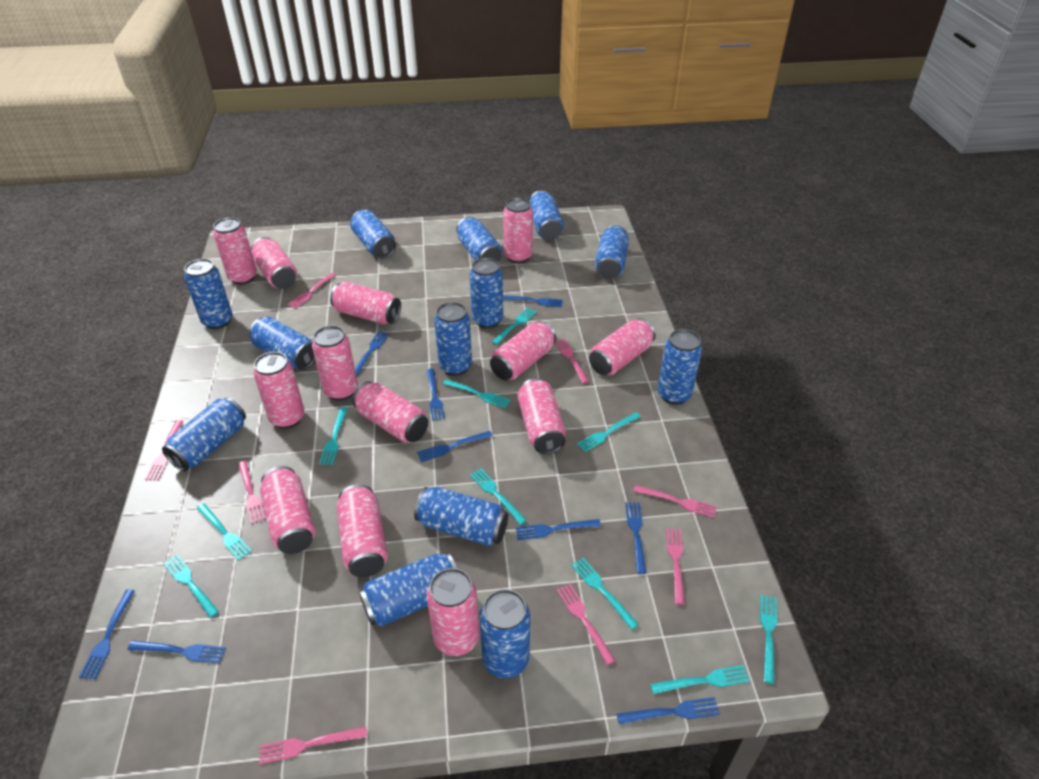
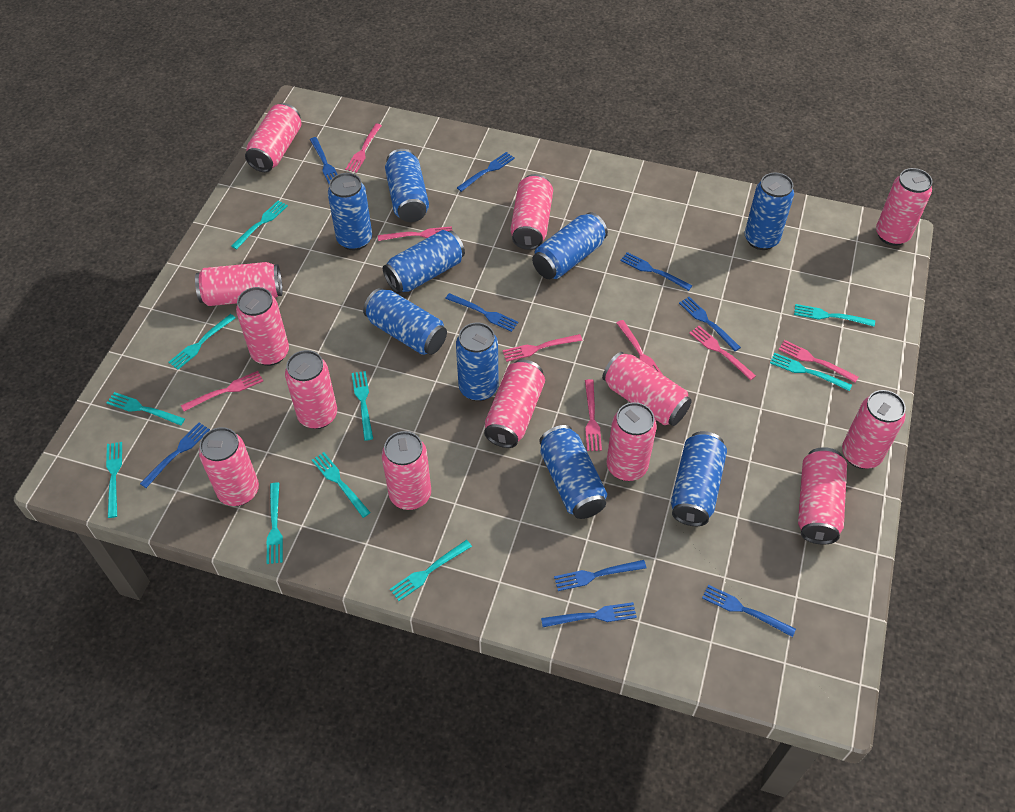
blue can: [162,397,246,472] [184,259,233,329] [249,317,316,370] [350,210,396,259] [359,553,457,626] [414,487,508,546] [434,302,472,376] [457,217,502,262] [470,258,503,328] [479,589,530,678] [530,190,564,240] [595,225,629,279] [658,329,702,405] = 13 -> [328,173,372,250] [363,288,447,355] [383,230,465,294] [385,149,429,222] [456,323,499,401] [532,212,608,279] [539,425,607,519] [671,431,727,526] [745,173,794,250] = 9

